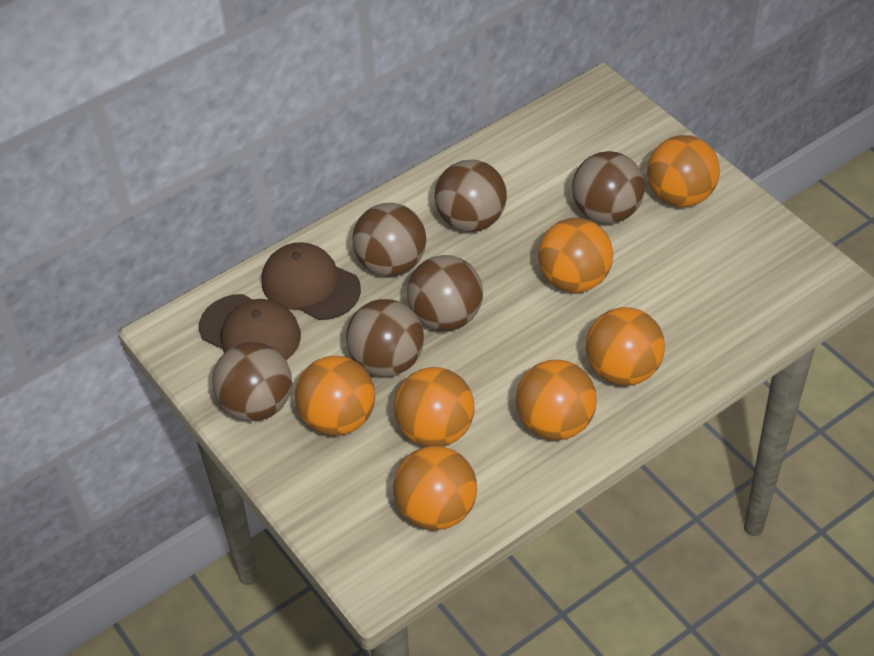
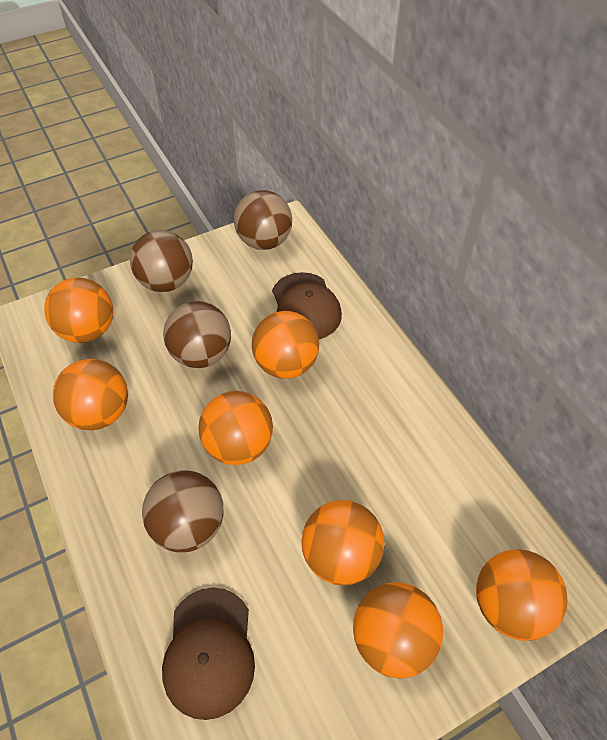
brown ball: [212,342,292,421] [346,299,424,377] [352,203,426,276] [407,255,483,331] [435,159,507,232] [572,151,645,224] = 6 -> [130,230,193,292] [142,470,223,552] [163,301,231,368] [234,190,292,250] = 4

